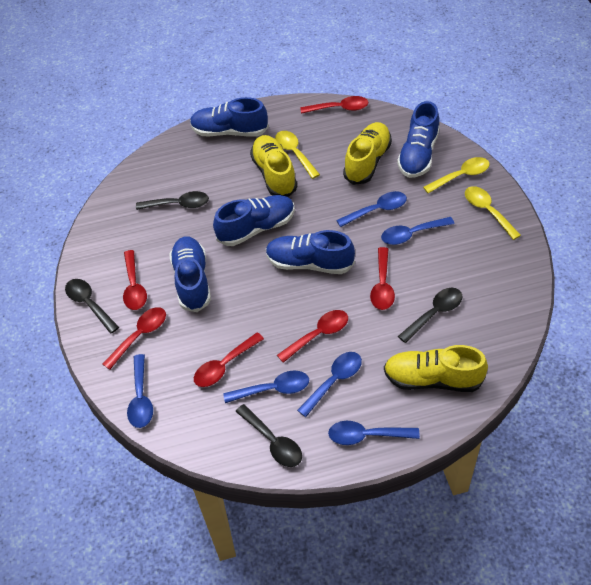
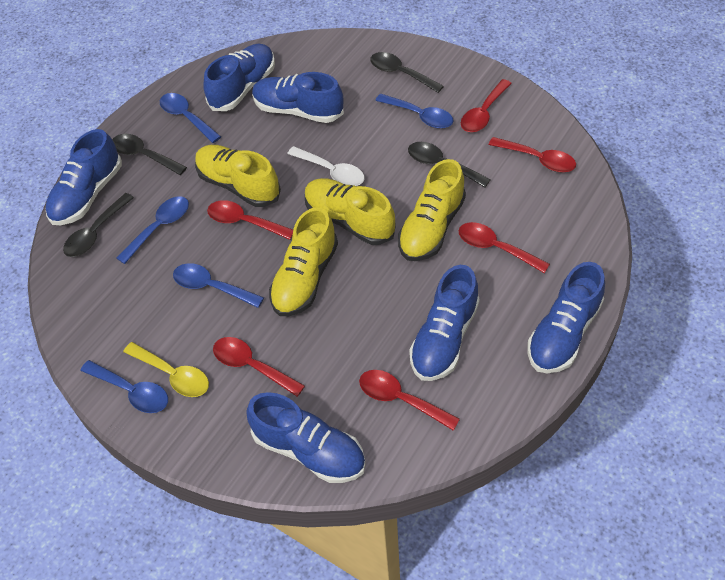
blue shoe: [169,237,211,312] [190,97,269,137] [213,195,295,246] [266,230,355,274] [397,101,440,178] = 5 -> [45,129,122,225] [203,44,275,111] [246,392,366,483] [252,72,344,123] [409,265,480,381] [527,262,605,373] = 6
blue spoon: [127,354,153,428] [223,370,309,403] [297,352,362,417] [328,421,420,445] [336,191,407,227] [381,217,455,245] = 6 -> [80,360,168,413] [116,196,189,264] [160,93,221,143] [173,263,264,308] [375,94,454,129] = 5
white spoon: none = 0 -> [287,146,364,186] = 1
yellow shoe: [250,135,297,197] [343,122,392,185] [384,345,488,392] = 3 -> [195,145,281,207] [269,207,338,316] [305,178,396,245] [398,159,466,261] = 4
yellow spoon: [275,131,320,179] [423,157,490,194] [465,186,521,240] = 3 -> [123,342,209,397] = 1

